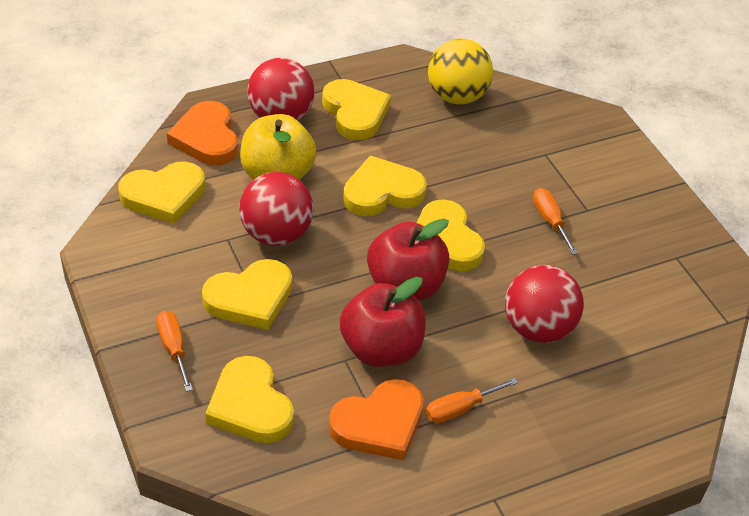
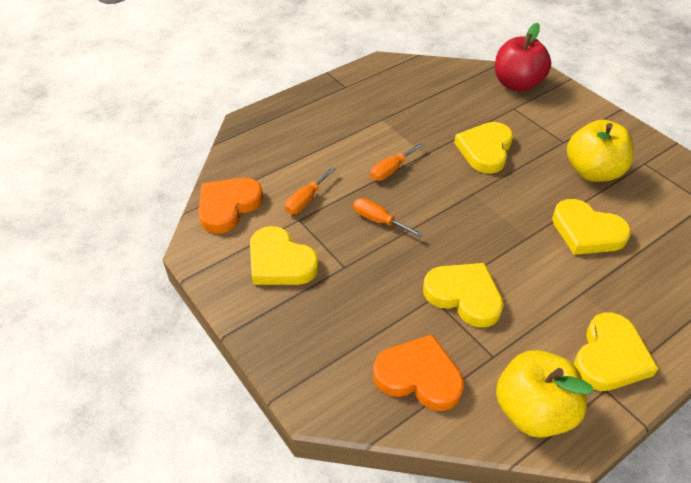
red apple: [340,277,426,367] [367,218,449,300] = 2 -> [495,23,551,92] = 1
red ball: [239,172,313,246] [247,58,315,121] [505,265,584,343] = 3 -> none = 0
yellow apple: [240,114,317,180] = 1 -> [496,350,594,438] [567,120,634,182] = 2
yellow ball: [428,38,493,105] = 1 -> none = 0
yellow heart: [118,161,205,224] [202,259,292,330] [205,356,294,443] [322,79,391,140] [343,156,427,216] [417,199,485,271] = 6 -> [250,226,319,285] [423,263,504,327] [454,122,513,174] [552,199,631,255] [574,312,659,391] = 5

